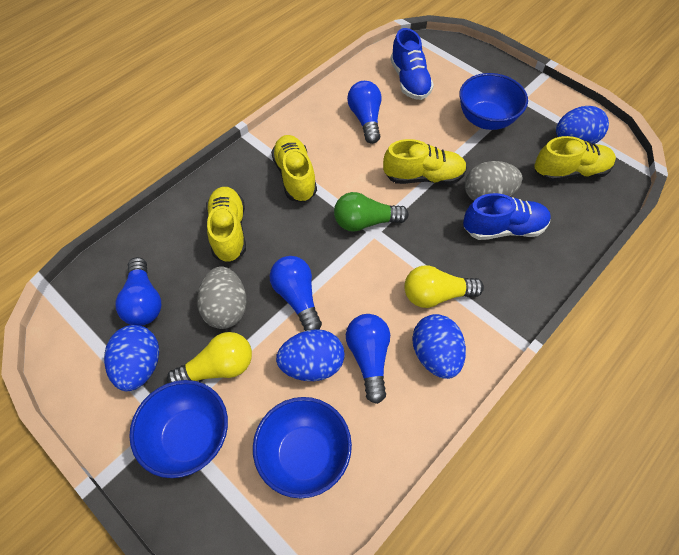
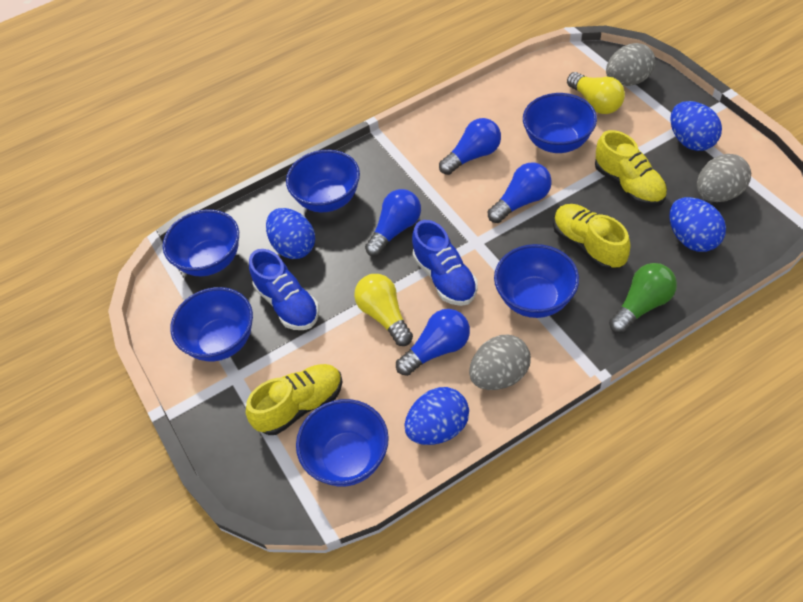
blue bowl: [129,380,228,478] [253,397,352,498] [459,73,528,130] = 3 -> [163,209,239,276] [170,287,253,361] [286,150,360,212] [296,399,389,486] [494,244,579,318] [523,93,597,153] = 6
grey egg: [197,266,247,329] [465,161,523,201] = 2 -> [469,335,531,390] [606,43,655,86] [697,154,751,202] = 3
yellow shoe: [206,187,246,263] [271,135,317,202] [383,139,467,185] [534,136,616,182] = 4 -> [246,364,343,435] [553,204,631,270] [595,130,667,207] = 3

